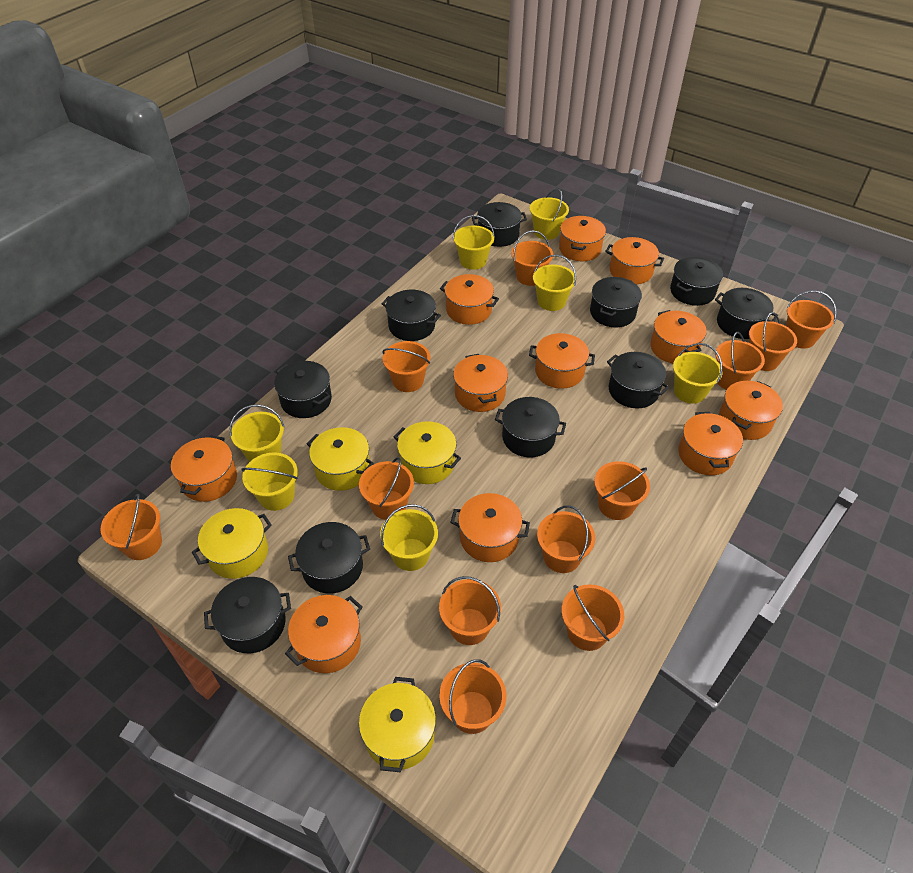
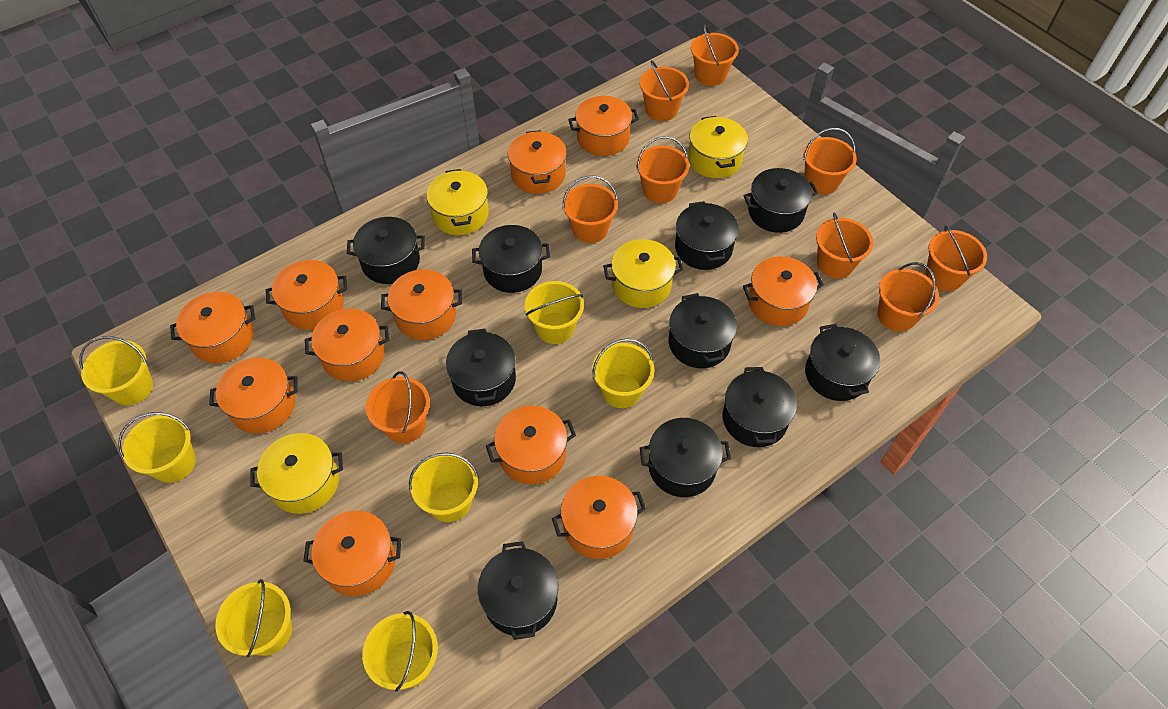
orange bucket: [100,494,162,560] [359,457,414,520] [382,341,430,392] [439,576,501,645] [439,659,506,734] [511,230,553,286] [537,505,595,573] [562,584,624,651] [594,461,650,520] [715,332,765,390] [749,312,797,371] [786,290,837,349] = 12 -> [366,371,430,443] [563,176,618,243] [636,136,689,203] [640,60,689,121] [691,24,739,86] [803,128,857,195] [816,212,873,279] [878,262,939,331] [925,225,987,291] = 9

